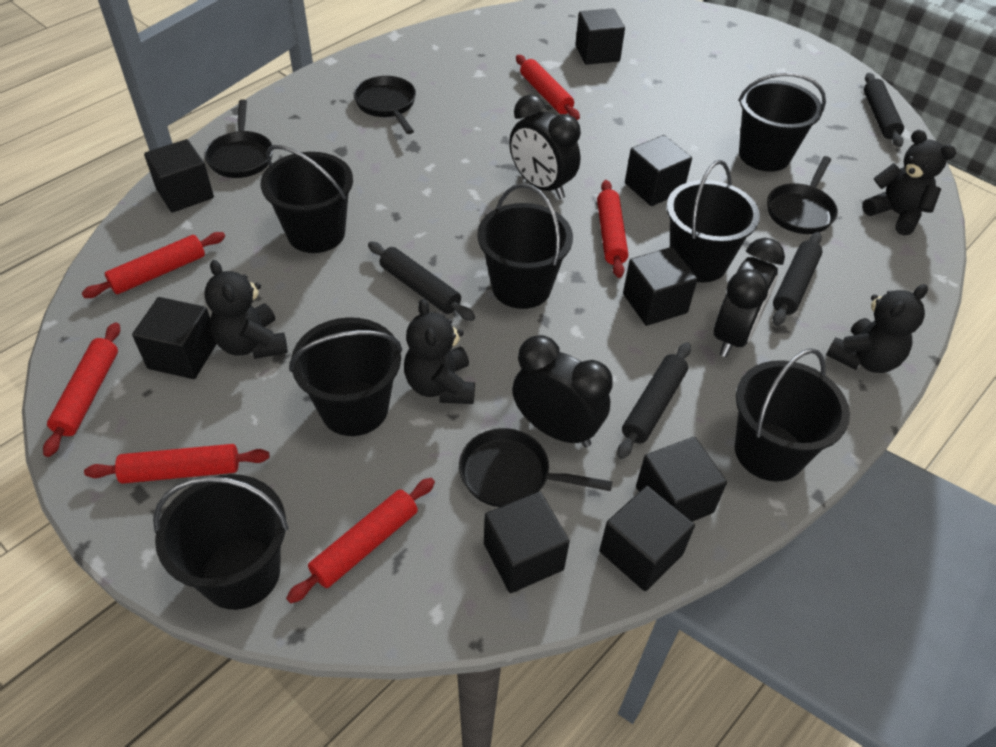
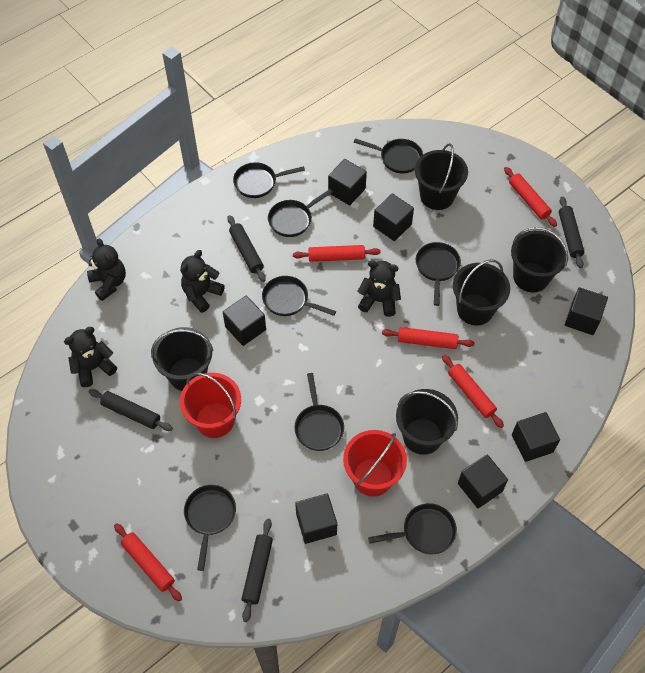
black bucket: [153,474,289,610] [261,145,353,253] [289,317,402,436] [477,183,573,309] [666,160,760,282] [735,348,850,481] [738,72,826,172] = 7 -> [151,327,213,391] [396,389,458,455] [415,143,468,210] [453,259,510,325] [511,227,568,292] = 5
black clock: [509,94,581,199] [512,335,613,447] [714,238,785,357] = 3 -> none = 0
black cube: [132,297,217,379] [144,139,214,213] [484,491,570,593] [575,8,625,65] [600,486,695,591] [623,247,698,326] [625,135,692,206] [636,437,727,522] = 8 -> [223,296,266,346] [295,493,337,544] [328,159,367,205] [373,193,414,241] [458,455,508,508] [512,412,560,462] [565,287,608,335] = 7
black pan: [205,99,273,178] [354,76,416,134] [459,428,612,507] [767,156,838,234] = 4 -> [184,485,236,571] [233,162,305,198] [262,276,336,316] [268,189,333,237] [294,373,344,451] [354,138,423,173] [368,503,457,554] [416,242,461,306] = 8
red bucket: none = 0 -> [180,373,241,438] [343,430,407,497] = 2
red rolling pin: [43,322,120,457] [82,232,225,298] [84,444,270,484] [286,478,435,603] [516,55,580,120] [597,180,628,278] = 6 -> [114,523,182,602] [293,245,381,262] [382,327,475,349] [442,355,504,428] [504,167,557,227] = 5

